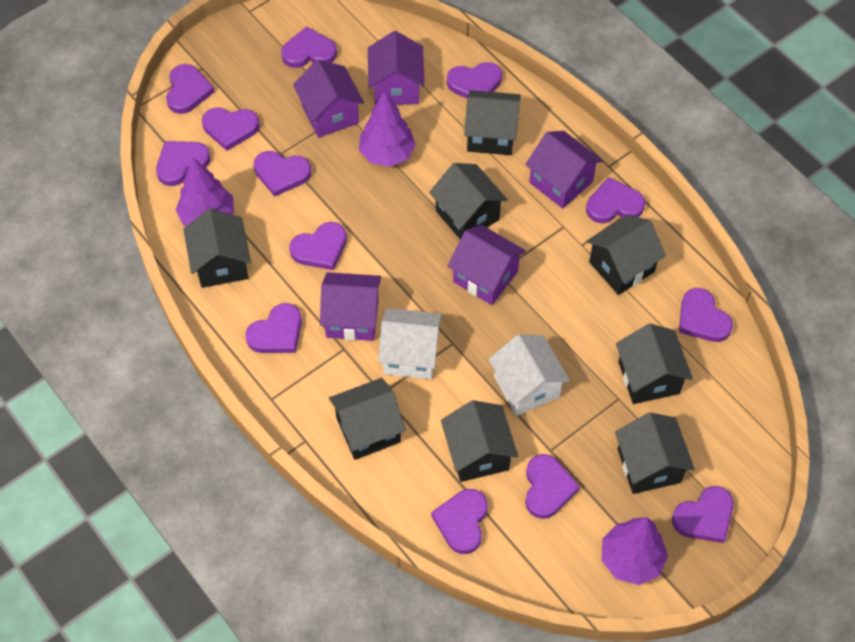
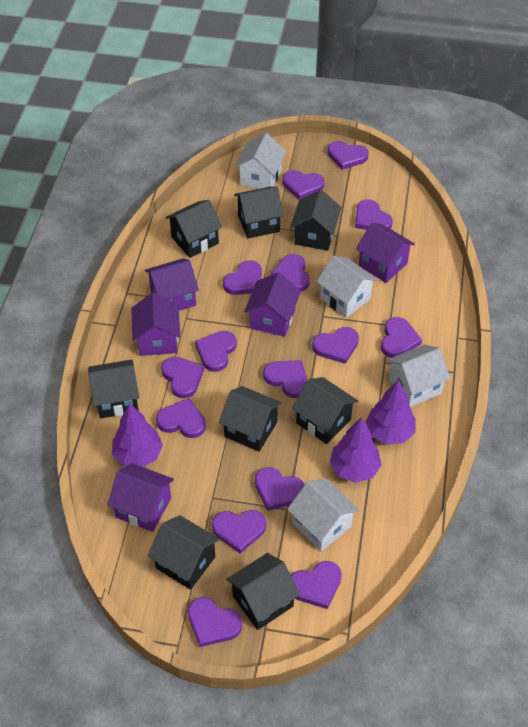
purple heart: [156,141,210,186] [166,64,215,114] [202,107,259,151] [245,303,302,353] [254,151,311,197] [281,26,337,68] [289,222,347,270] [431,489,488,554] [447,62,502,99] [525,454,580,519] [586,177,645,223] [672,486,734,543] [679,288,733,342] = 13 -> [156,398,206,438] [161,357,204,399] [188,597,242,647] [195,331,237,372] [212,510,266,554] [223,260,262,295] [255,467,305,511] [263,360,307,398] [271,254,310,291] [283,170,325,200] [291,561,342,609] [312,327,359,364] [328,141,369,170] [355,200,393,230] [381,317,422,358] = 15
white house: [378,308,442,379] [488,334,570,416] = 2 -> [235,133,286,189] [287,479,359,551] [316,256,378,318] [387,344,450,407] = 4

